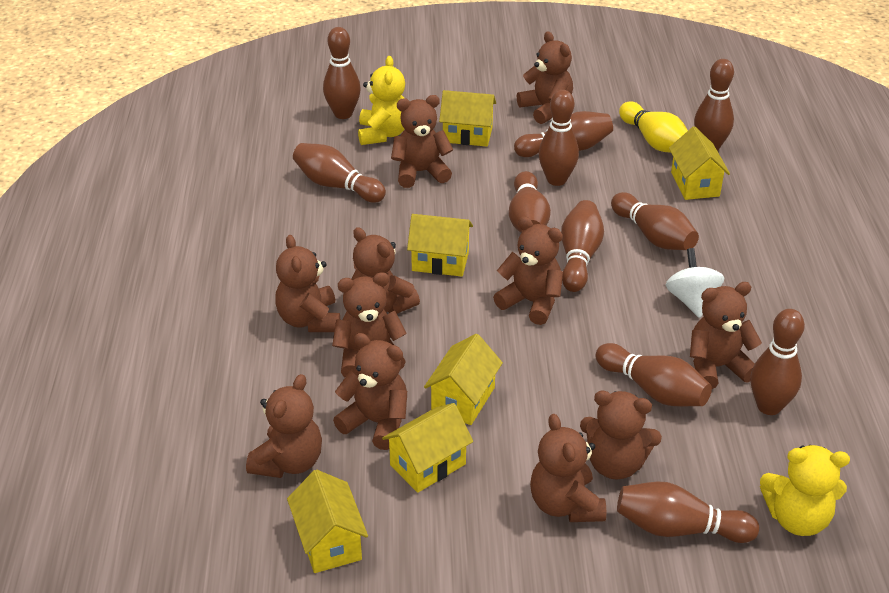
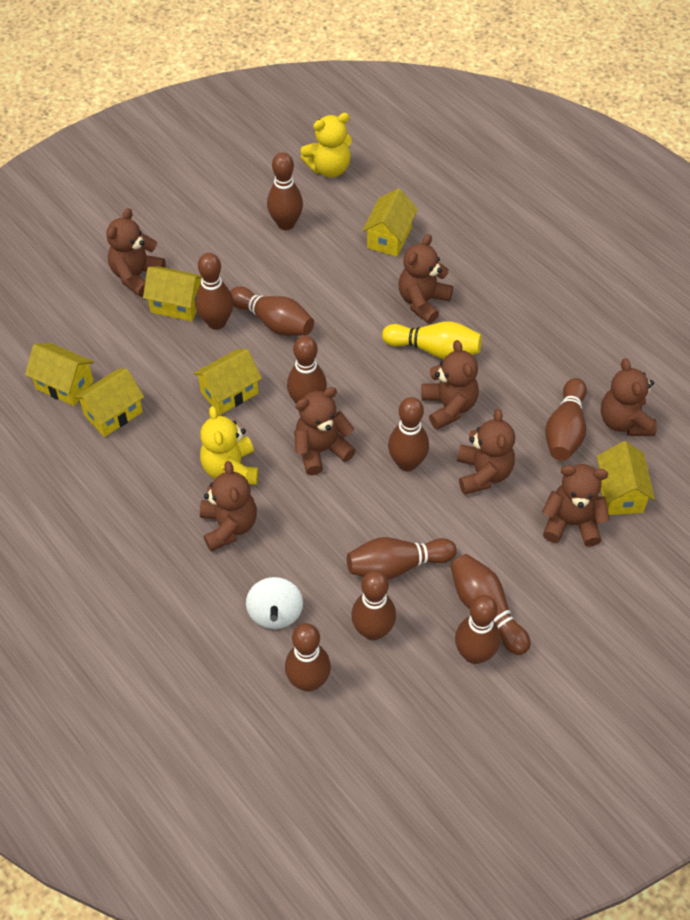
brown teddy bear: [246,374,322,478] [275,235,340,332] [332,272,407,377] [333,333,407,450] [352,227,420,314] [391,95,453,188] [493,216,563,325] [517,31,573,124] [530,414,606,522] [580,391,662,479] [690,282,762,389] = 11 -> [106,208,166,297] [200,461,257,551] [294,387,356,475] [398,234,453,324] [421,340,479,430] [457,409,515,495] [542,464,610,547] [601,358,657,436] = 8

